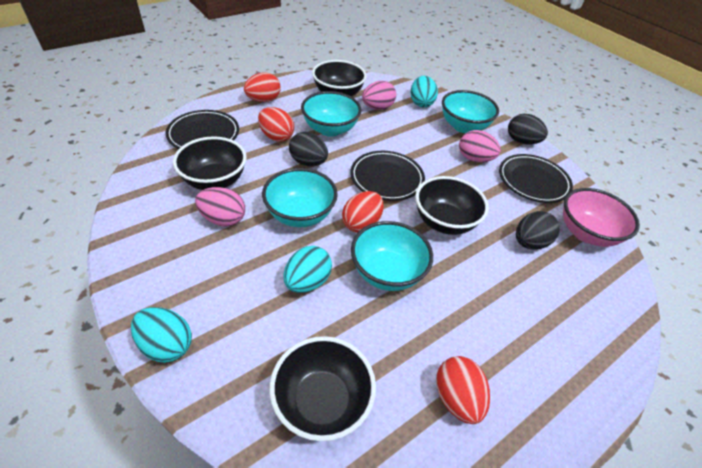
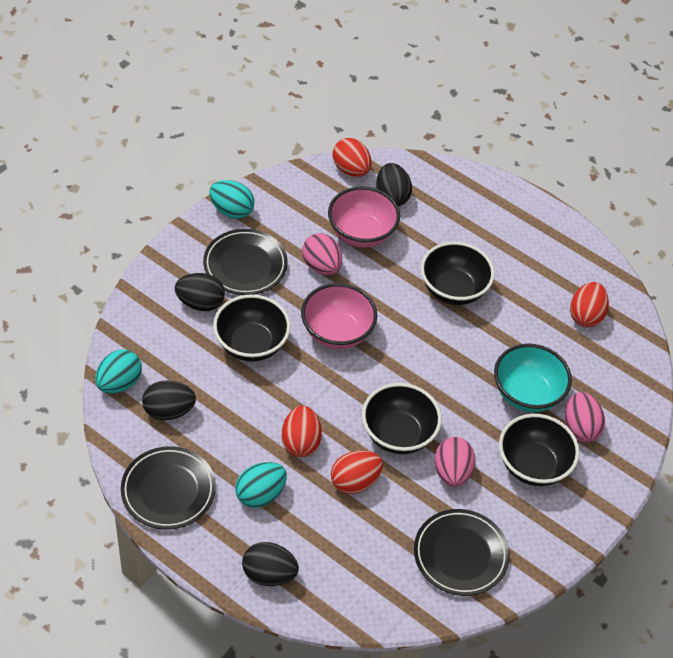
black egg: [289,132,328,166] [508,114,548,144] [516,211,560,250] = 3 -> [142,380,196,420] [175,273,225,311] [242,542,299,586] [376,163,412,206] = 4
pink bowl: [563,188,640,247] = 1 -> [301,283,377,349] [328,186,400,248] = 2
turquoise bowl: [262,168,338,227] [301,91,361,137] [351,221,433,291] [442,90,499,133] = 4 -> [494,344,572,412] = 1

